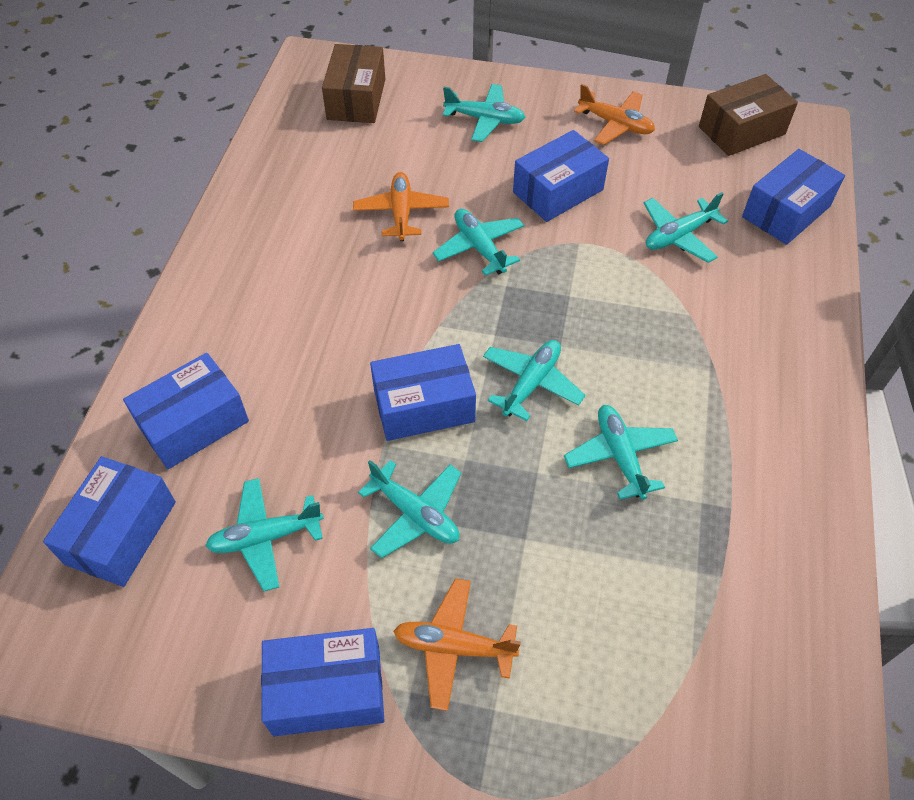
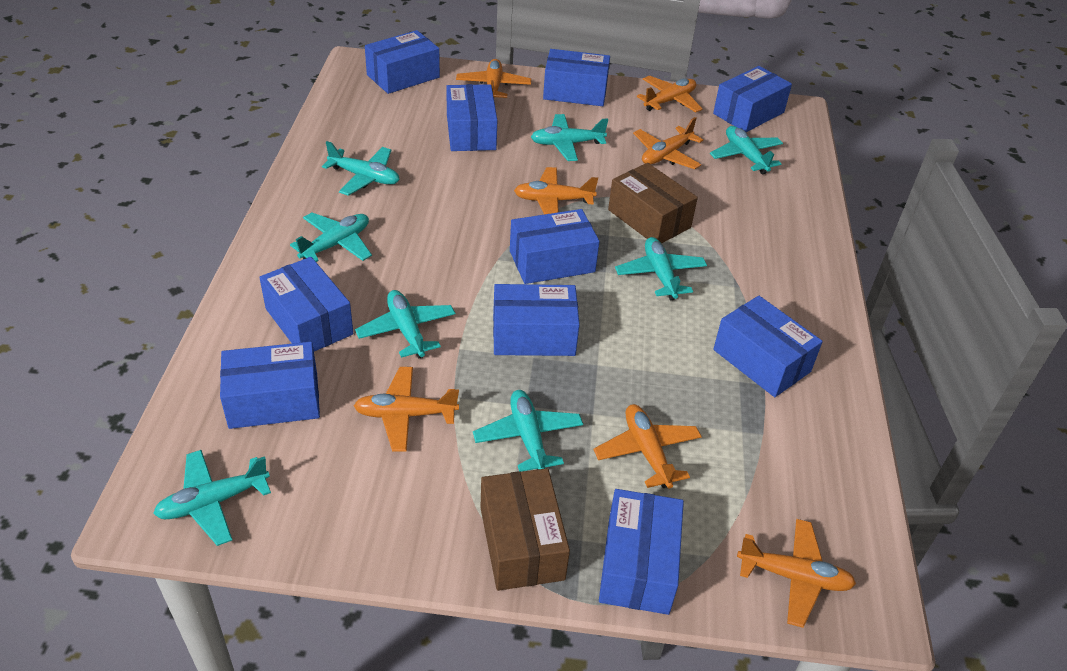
blue box: [43,456,176,587] [123,353,249,469] [261,628,384,736] [370,344,476,441] [513,130,609,222] [742,149,845,245] = 6 -> [220,342,320,429] [259,257,354,351] [365,30,440,94] [446,84,497,151] [493,284,580,356] [510,209,600,284] [543,49,610,106] [599,489,684,615] [713,66,792,132] [713,296,823,397] = 10
orange plane: [353,172,449,241] [394,579,521,711] [574,84,655,145] = 3 -> [354,367,459,452] [456,59,531,98] [514,167,598,214] [593,404,702,489] [633,117,703,169] [637,75,702,113] [737,519,856,628] = 7
turquoise plane: [205,478,324,591] [358,460,461,558] [433,209,524,276] [443,84,525,142] [483,340,586,421] [564,405,678,500] [644,192,728,263] = 7 -> [153,450,271,546] [290,213,372,262] [322,141,399,196] [355,290,455,359] [473,390,583,472] [531,114,608,161] [615,237,707,300] [710,126,783,174] = 8

